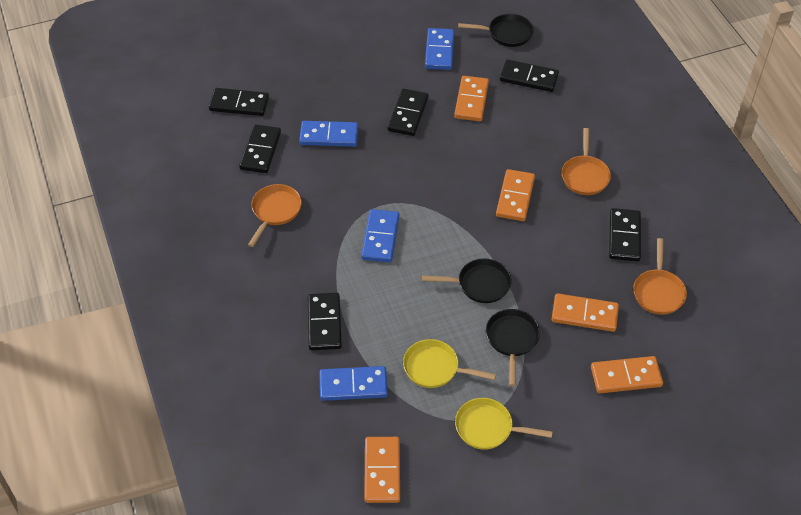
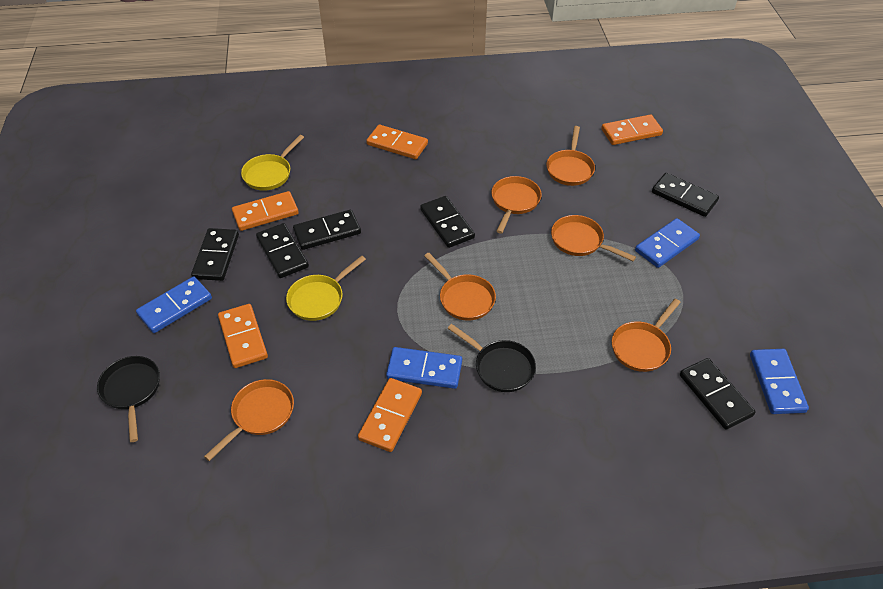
black pan: [422,259,512,303] [458,14,534,47] [486,309,540,386] = 3 -> [97,356,160,442] [447,324,536,392] = 2
orange pan: [248,184,302,247] [561,128,611,195] [633,238,687,315] = 3 -> [204,379,294,461] [424,253,496,321] [491,176,542,234] [546,126,595,186] [551,215,636,261] [612,299,681,372] = 6

